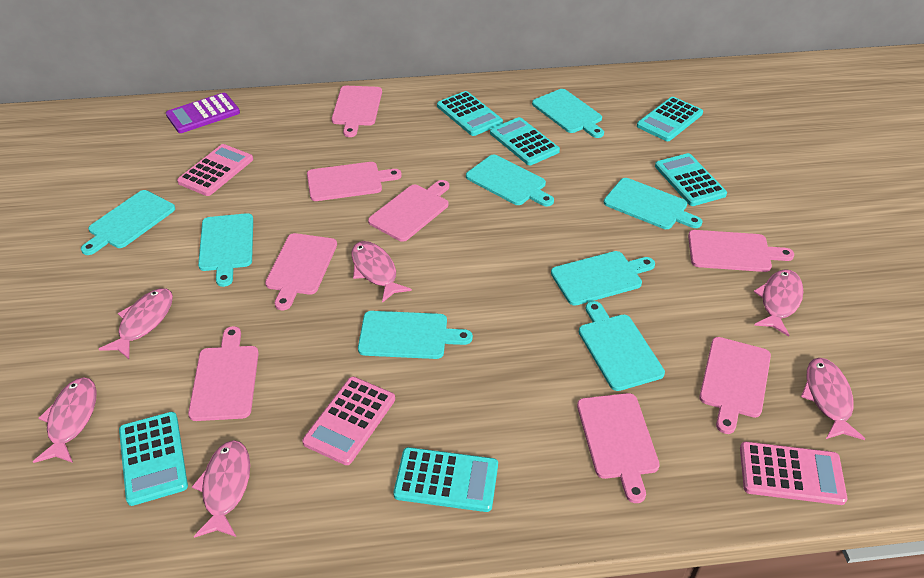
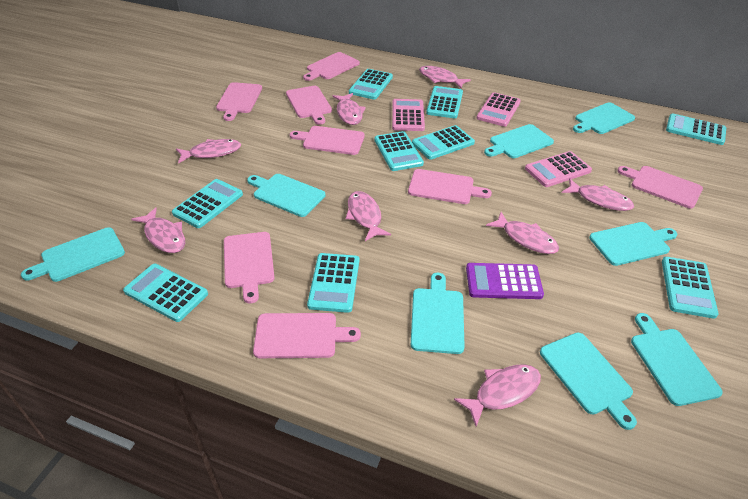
pink fish: [33,377,97,463] [99,288,173,359] [192,440,250,538] [351,241,412,303] [753,269,804,336] [801,358,865,440] = 6 -> [131,207,185,253] [176,139,241,164] [332,93,366,125] [346,191,391,241] [419,66,471,88] [454,364,541,427] [486,212,559,254] [562,178,634,211] = 8
turquoise calculator: [119,412,188,506] [393,447,498,512] [437,91,503,136] [490,117,560,165] [637,97,703,141] [655,153,727,206] = 6 -> [123,264,208,322] [172,179,243,228] [307,253,359,313] [349,69,393,100] [374,131,424,171] [412,125,475,160] [426,86,463,118] [662,257,719,319] [666,113,726,145] = 9

